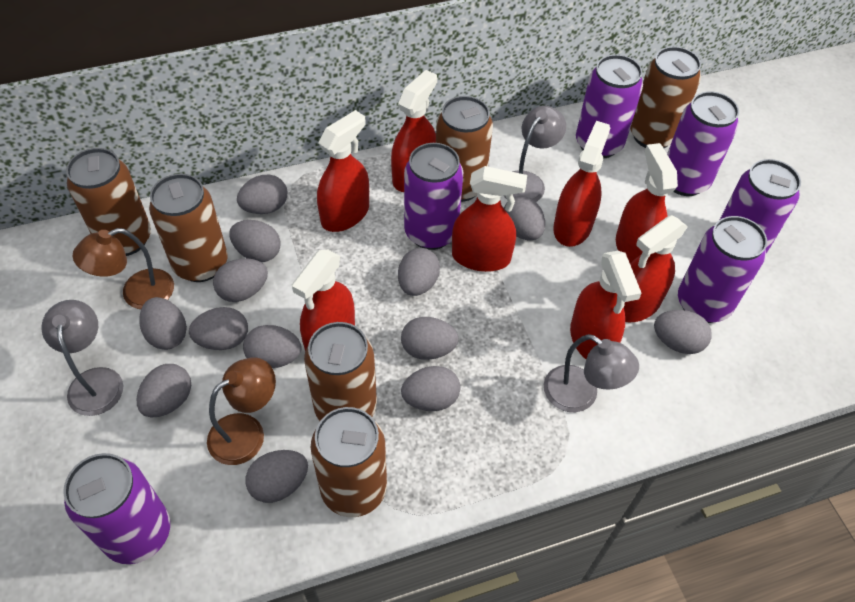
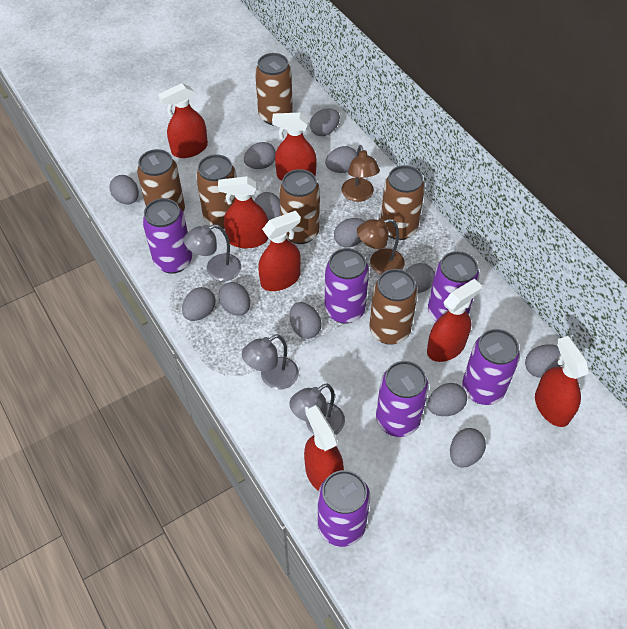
red spray bottle: [292,250,355,351] [317,110,369,232] [391,70,437,192] [452,166,527,272] [553,121,610,247] [570,251,642,359] [616,143,678,263] [624,215,688,322] = 8 -> [158,83,208,158] [218,176,268,248] [258,210,301,291] [272,113,317,181] [304,405,344,491] [427,279,482,362] [535,336,589,427] = 7

